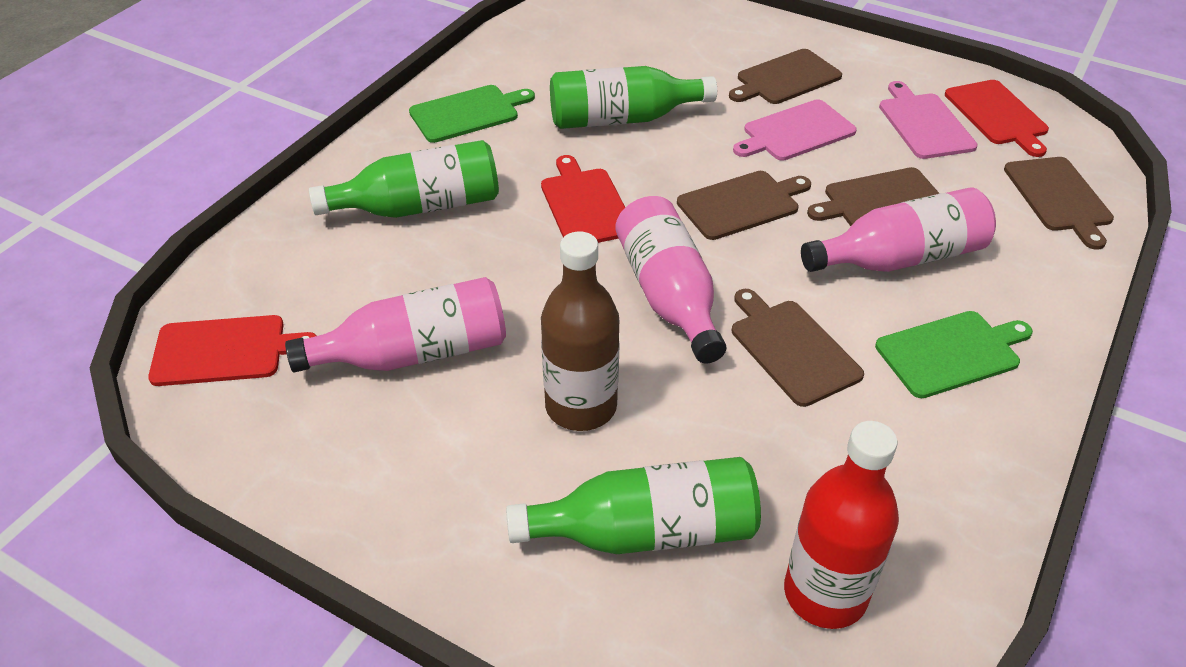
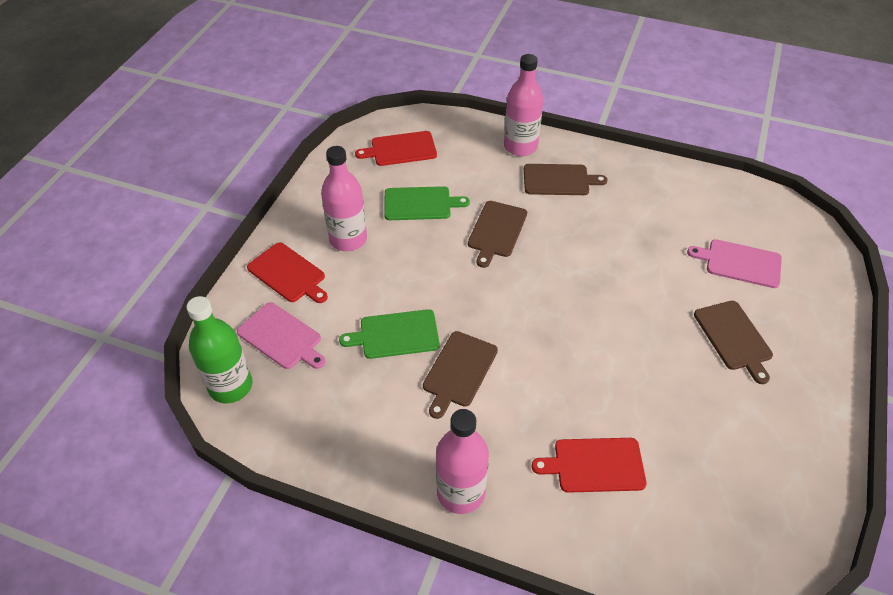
brown bottle: [541,232,620,431] = 1 -> none = 0
brown cutting board: [677,171,811,240] [729,49,842,104] [732,289,864,407] [807,167,940,226] [1004,157,1114,250] = 5 -> [423,331,498,419] [468,201,527,268] [524,164,608,195] [694,301,773,384] = 4
green bottle: [309,140,499,218] [506,457,761,554] [550,66,717,129] = 3 -> [186,296,252,403] = 1
red bottle: [784,421,899,629] = 1 -> none = 0

